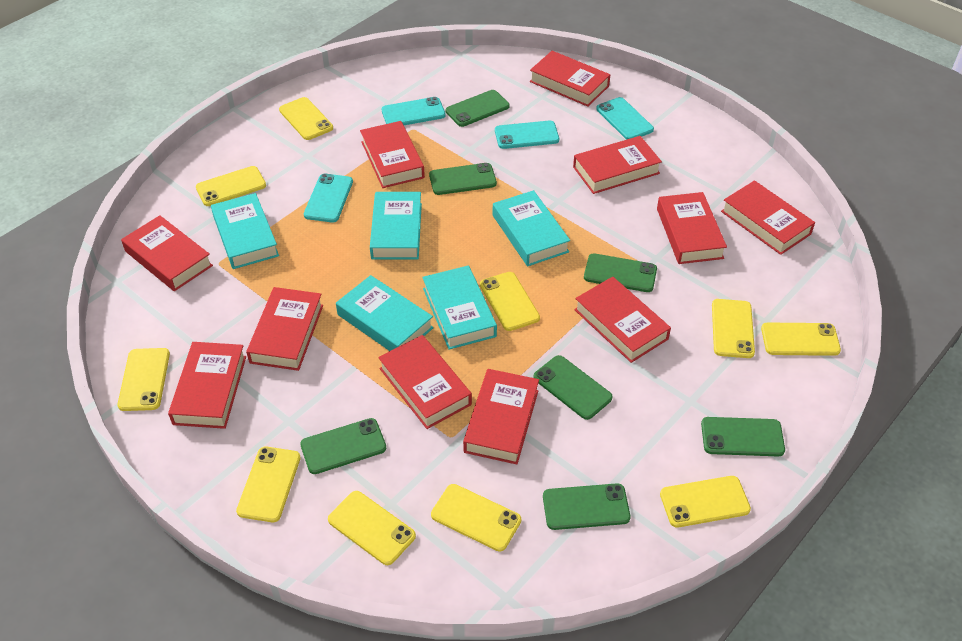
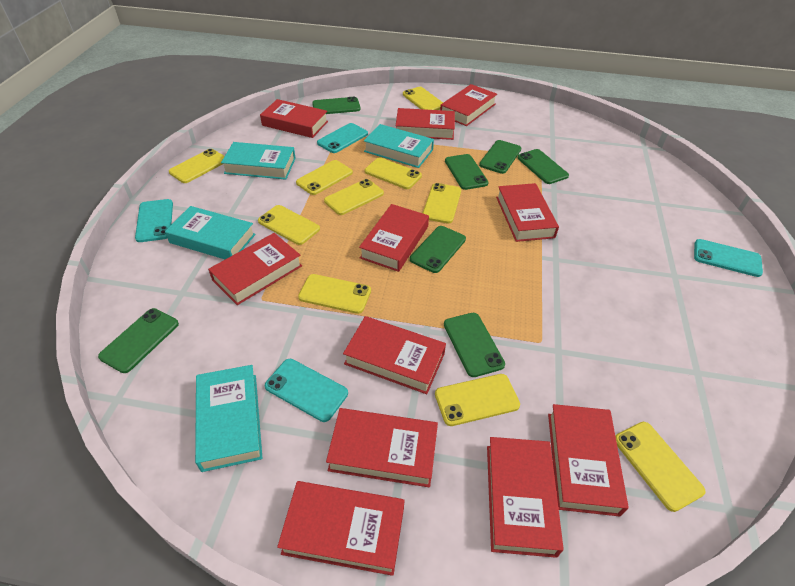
turquoise book: [211,193,279,269] [336,275,434,351] [370,192,422,260] [422,265,497,350] [493,190,570,266] = 5 -> [165,206,255,259] [195,365,262,472] [221,142,296,180] [364,124,434,168] = 4

